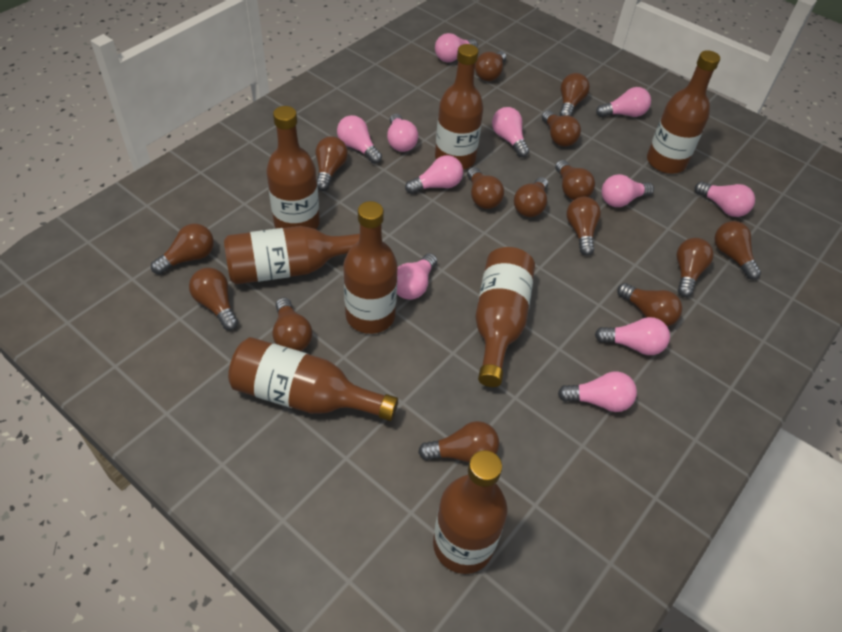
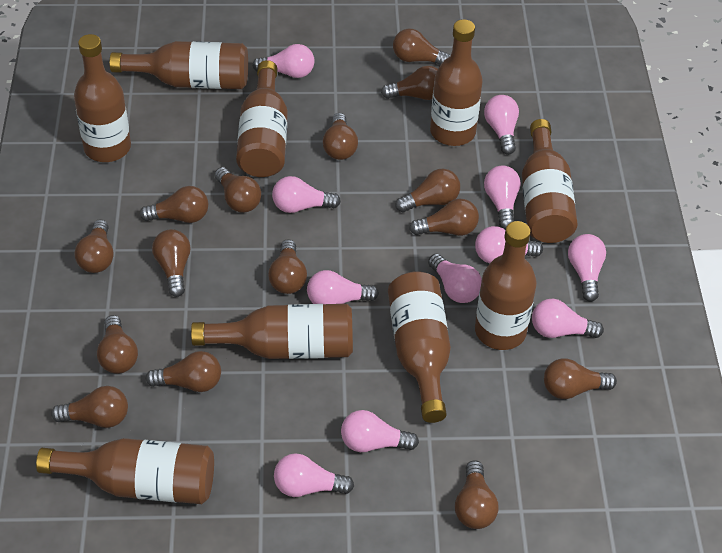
brown bottle: [224,226,360,284] [228,337,398,421] [266,106,320,229] [343,201,398,334] [433,450,508,574] [435,44,484,170] [475,247,535,387] [647,50,720,174] = 8 -> [36,438,214,504] [74,34,131,162] [109,41,248,89] [191,304,353,359] [236,60,288,177] [388,271,451,423] [430,19,483,146] [475,221,537,350] [522,119,578,243] = 9

